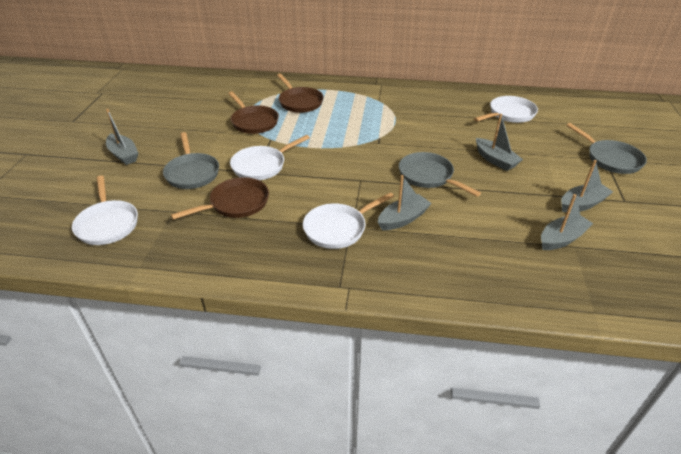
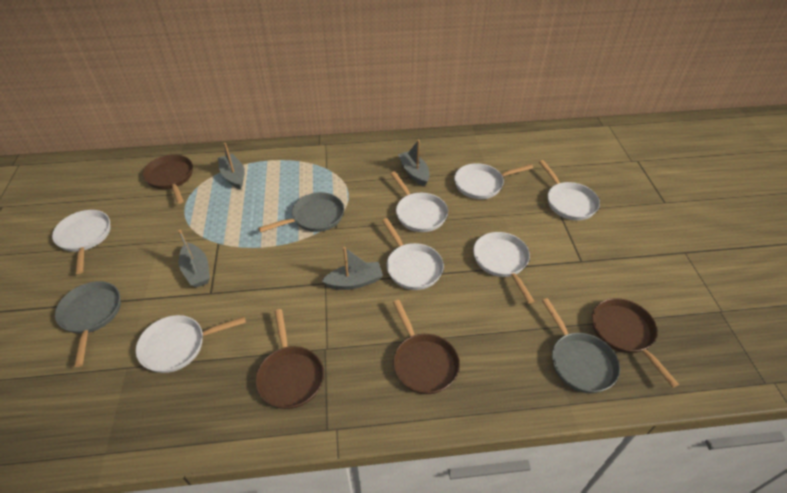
brown pan: [171,177,269,220] [228,91,279,134] [277,74,324,113] = 3 -> [142,154,193,204] [256,309,324,409] [393,300,460,394] [592,298,679,388] = 4
grey boat: [106,109,138,165] [378,175,432,230] [476,114,523,171] [541,194,594,250] [561,160,613,213] = 5 -> [178,230,210,288] [218,143,245,189] [322,247,383,290] [398,140,430,186] = 4
white pan: [72,176,138,245] [230,135,310,180] [303,192,394,249] [474,96,538,123] = 4 -> [52,210,110,274] [136,315,246,373] [382,218,444,290] [390,171,448,232] [454,163,533,199] [473,232,534,304] [539,160,600,220] = 7

